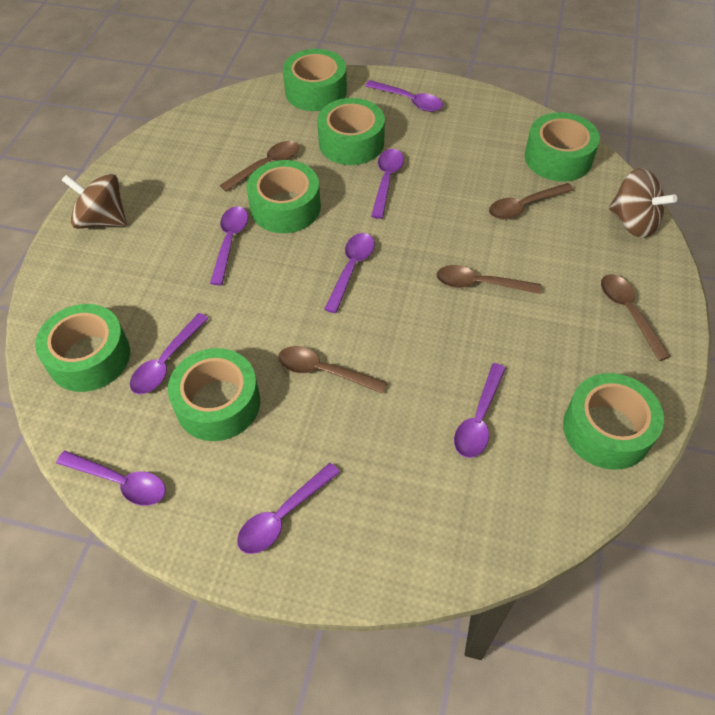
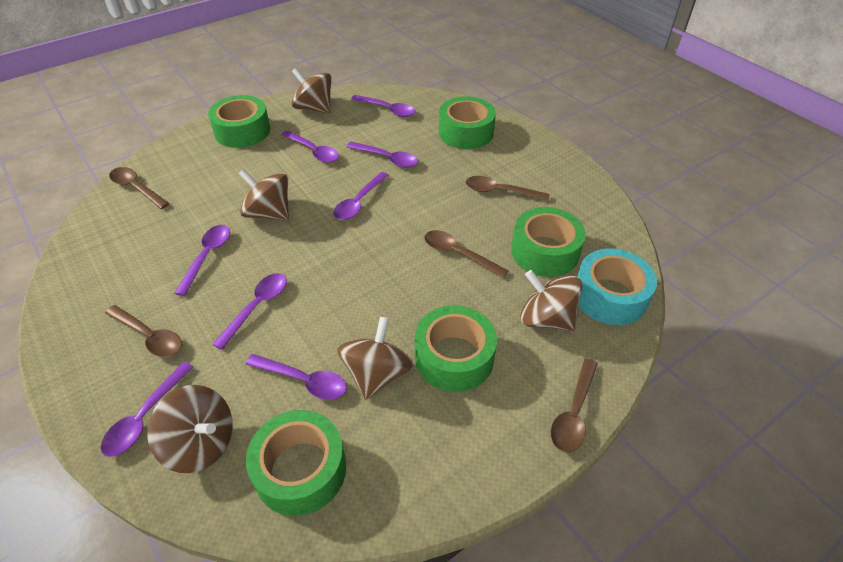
brown spinning top: [62,173,127,229] [609,168,677,238] = 2 -> [147,385,233,473] [239,169,289,221] [291,68,332,114] [337,317,414,400] [520,270,583,331] = 5
green tape: [35,304,130,392] [168,348,260,441] [247,160,321,233] [283,49,347,111] [317,98,385,165] [525,112,600,182] [563,373,664,470] = 7 -> [208,95,270,148] [246,410,346,516] [414,305,497,392] [439,96,496,149] [511,207,586,277] = 5
turquoise tape: none = 0 -> [577,249,657,325] = 1

